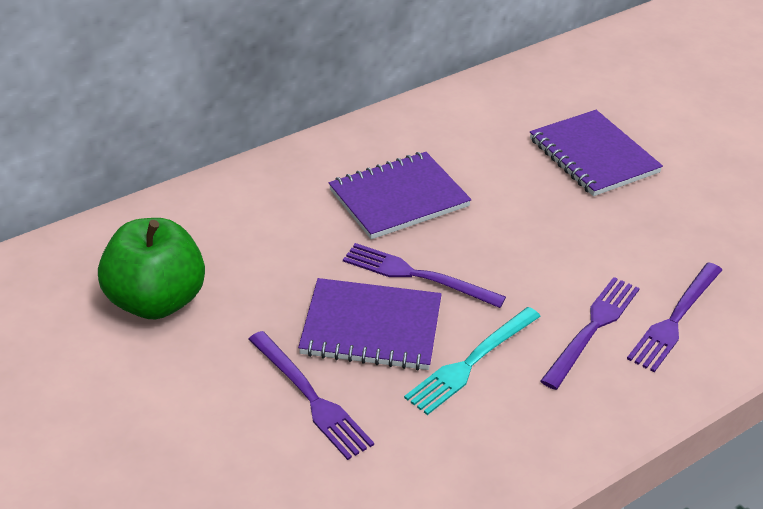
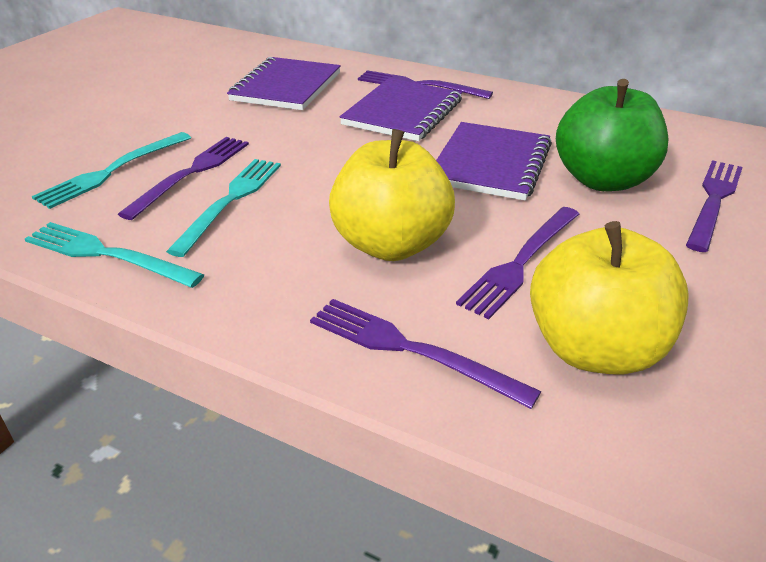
purple fork: [248,331,374,460] [343,243,506,308] [540,277,640,390] [627,262,722,372] = 4 -> [118,137,249,220] [310,299,541,409] [358,70,493,99] [456,207,579,319] [686,160,743,252] = 5
turquoise fork: [404,307,541,415] = 1 -> [25,222,204,288] [32,132,191,209] [166,159,281,257] = 3
yellow apple: none = 0 -> [329,129,455,261] [530,221,689,375] = 2

